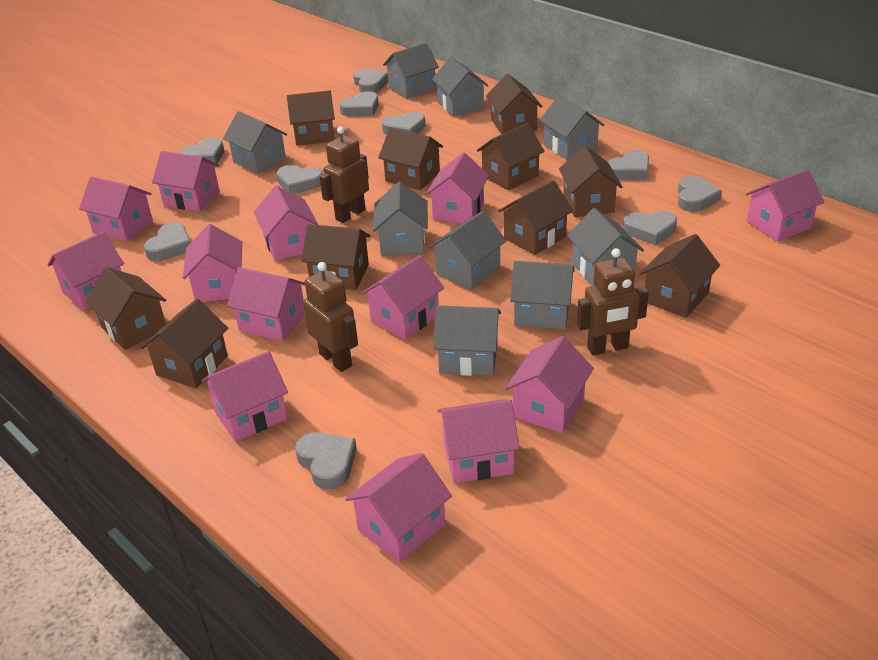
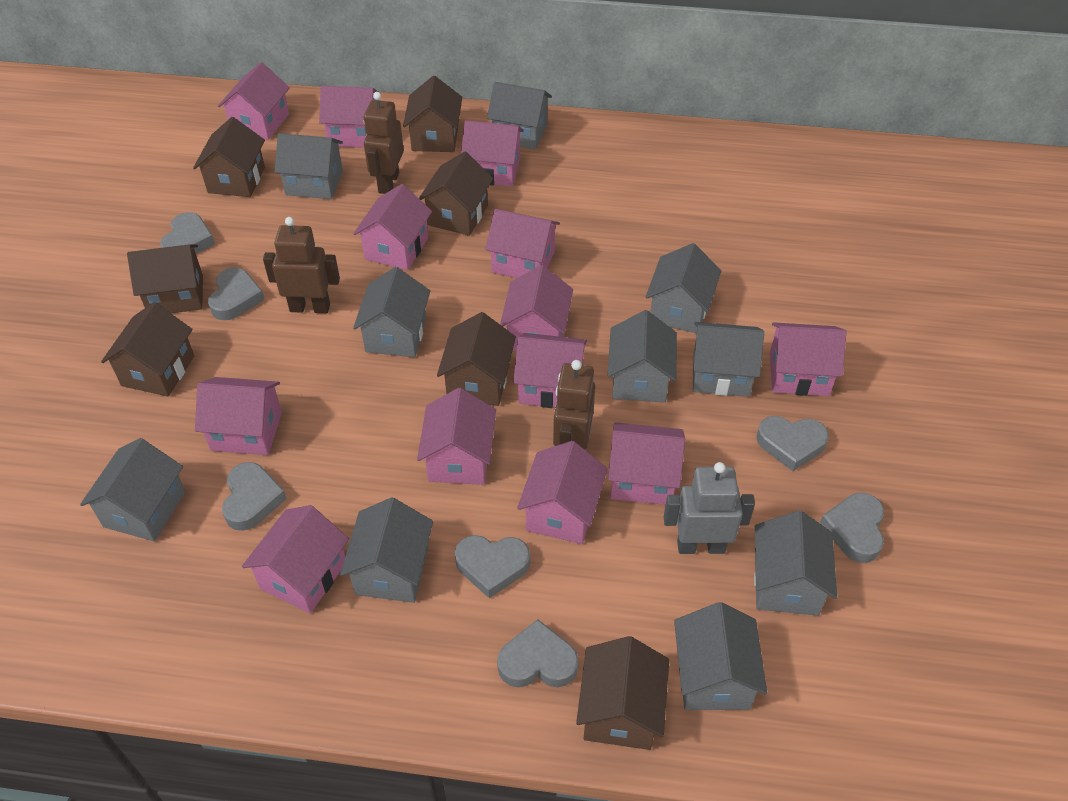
brown house: [85,267,166,350] [140,299,228,388] [287,90,335,146] [301,224,370,290] [378,128,443,190] [477,123,545,190] [486,74,543,134] [498,180,573,255] [559,146,622,217] [639,234,720,318] = 10 -> [101,302,194,396] [127,244,203,313] [193,117,265,197] [403,76,462,152] [419,152,493,236] [437,312,516,406] [576,636,669,750] = 7
grey heart: [144,223,190,261] [180,138,224,164] [276,165,323,194] [295,432,357,489] [339,91,379,116] [353,69,388,93] [382,112,425,135] [608,150,649,180] [623,211,677,245] [678,176,722,212] = 10 -> [160,212,215,254] [208,267,265,320] [222,462,287,531] [455,535,530,598] [497,619,579,687] [756,416,829,471] [820,493,884,563] = 7
grey house: [223,111,287,174] [373,182,428,256] [383,43,439,99] [429,211,506,290] [432,57,488,117] [433,305,501,376] [510,261,575,330] [539,95,604,160] [567,208,644,286] = 9 -> [80,438,186,542] [275,133,343,199] [340,497,433,603] [353,267,430,357] [487,82,552,150] [608,310,677,403] [646,243,721,333] [674,602,768,710] [693,322,764,397] [754,510,837,616] = 10
grey robot: none = 0 -> [664,462,755,554] = 1

